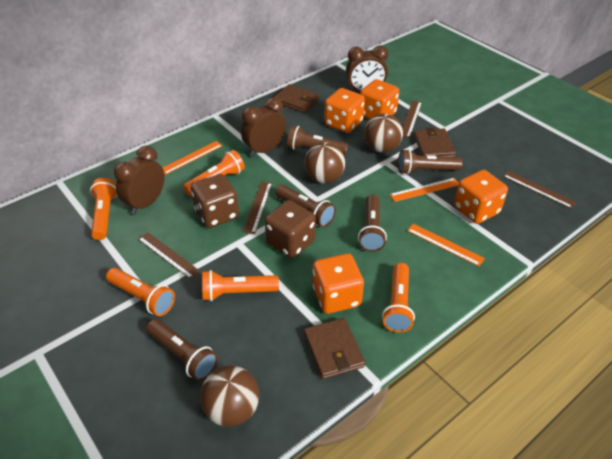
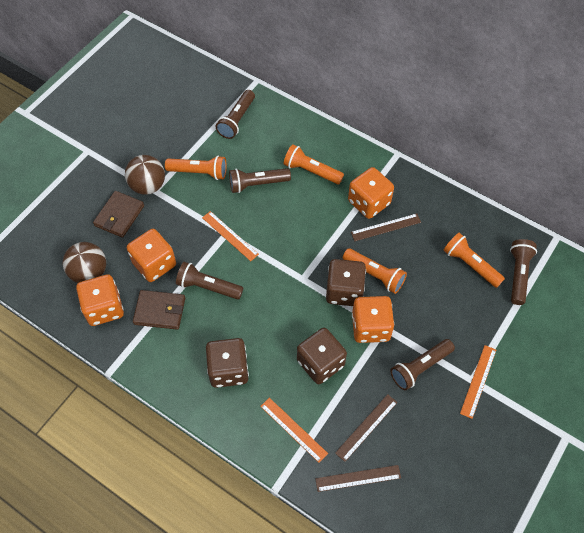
brown ball: [200,365,260,427] [304,142,345,183] [364,114,403,153] = 3 -> [63,242,106,283] [125,155,165,195] = 2
brown clock: [114,146,165,215] [241,97,286,157] [346,45,388,92] = 3 -> none = 0
brown dice: [191,174,239,228] [265,200,316,258] = 2 -> [206,338,249,388] [297,328,347,384] [326,259,366,306] = 3
brown ruler: [138,232,201,279] [243,182,272,234] [402,101,422,138] [503,171,576,208] = 4 -> [315,465,401,492] [335,394,398,462] [351,213,421,241] = 3
brown wallet: [274,84,320,113] [304,318,365,379] [414,127,456,157] = 3 -> [93,191,144,238] [133,290,185,330] = 2
orange flashlight: [90,178,117,240] [106,268,175,316] [183,150,245,196] [202,270,279,301] [382,263,415,333] = 5 -> [165,156,227,180] [283,144,344,184] [343,248,407,294] [443,233,505,288] = 4

